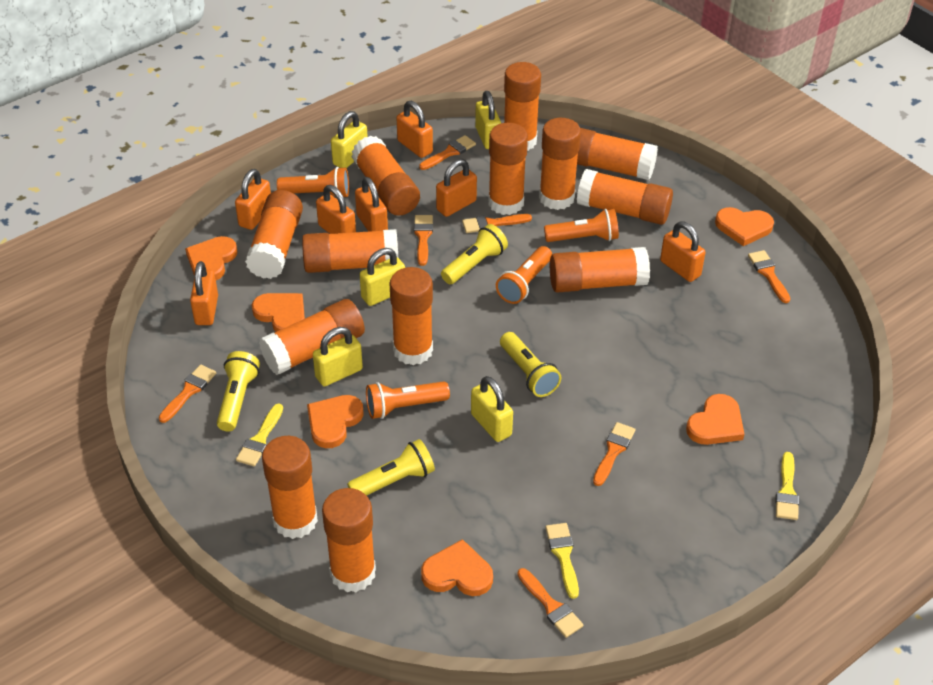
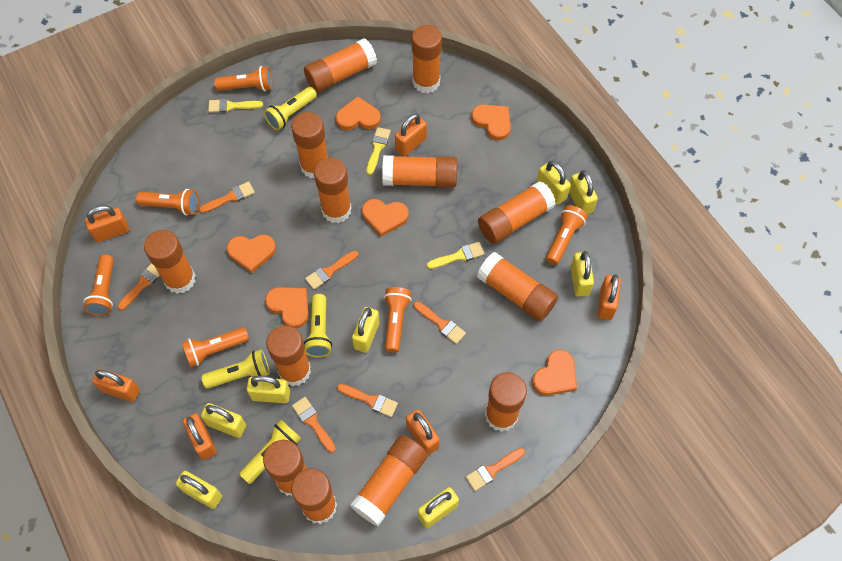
orange flashlight: [277,167,349,197] [366,381,450,419] [496,246,552,304] [544,209,619,242] = 4 -> [83,254,114,316] [136,189,199,215] [182,327,249,368] [214,66,272,91] [384,287,412,352] [546,205,588,265] = 6
orange padlock: [190,261,218,325] [235,169,271,230] [316,185,356,234] [355,177,388,232] [396,101,433,158] [436,159,477,217] [660,221,705,282] = 7 -> [85,205,129,242] [92,369,140,402] [183,413,217,460] [395,114,427,156] [406,409,440,455] [597,274,621,320] = 6
yellow padlock: [313,327,363,386] [331,111,368,168] [360,248,405,306] [471,376,513,442] [475,91,501,149] = 5 -> [176,471,222,509] [201,403,246,438] [247,376,290,403] [352,307,380,353] [418,487,459,528] [537,161,571,204] [569,170,598,214] [570,251,594,297] = 8

